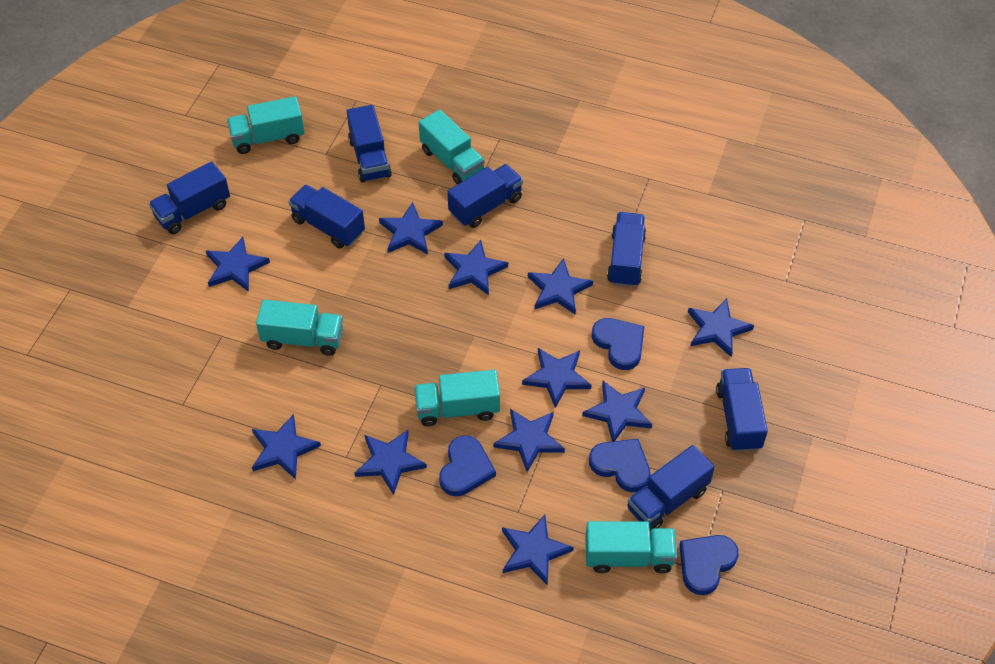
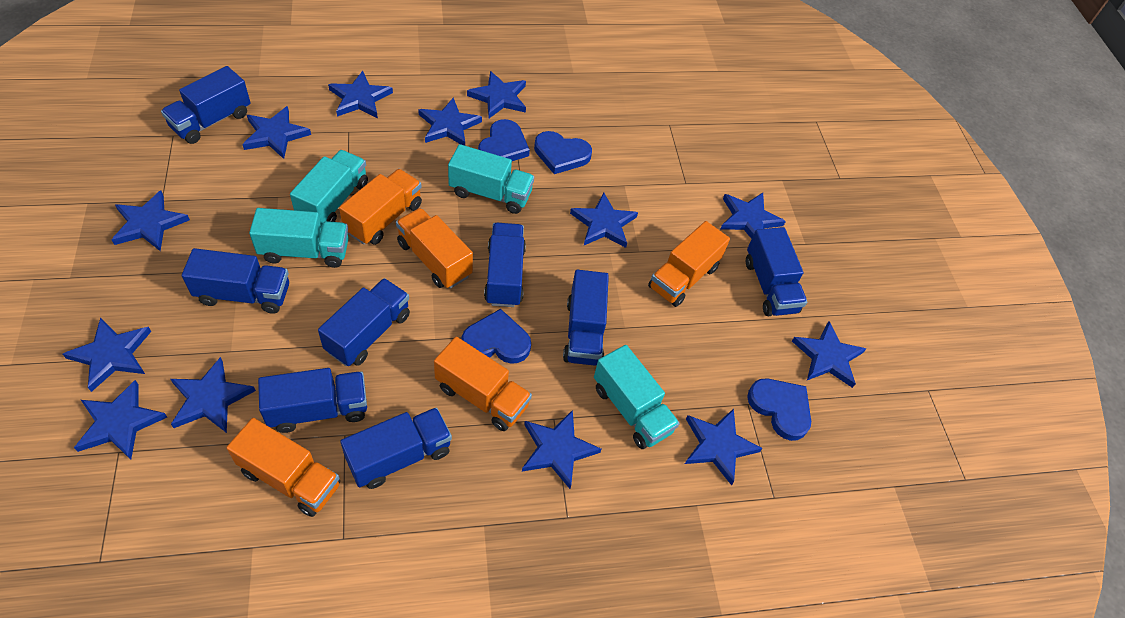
blue star: [206,237,270,292] [252,414,321,479] [354,430,427,495] [379,202,443,254] [444,240,508,295] [493,409,565,472] [502,515,574,585] [522,348,592,408] [528,258,593,314] [582,381,652,442] [688,298,754,357] = 11 -> [63,317,151,392] [74,380,167,460] [112,190,190,251] [171,357,256,433] [242,106,311,159] [328,71,393,118] [418,98,482,146] [467,71,526,118] [522,410,601,489] [570,192,638,248] [685,408,763,486] [721,193,786,239] [792,321,866,388] = 13
blue truck: [149,161,230,234] [288,185,365,248] [347,105,392,183] [447,164,523,228] [607,212,646,287] [627,445,715,531] [716,368,768,452] = 7 -> [161,66,251,144] [182,248,289,314] [258,368,367,433] [318,278,410,366] [340,407,452,489] [484,223,526,307] [563,270,609,366] [746,227,807,316] = 8
orange truck: none = 0 -> [226,418,340,517] [339,169,422,245] [396,208,473,289] [434,337,532,431] [648,221,730,307] = 5
turquoise truck: [227,96,305,154] [256,300,343,356] [414,370,500,426] [419,109,485,185] [585,521,677,573] = 5 -> [249,208,349,268] [290,150,368,226] [448,144,534,214] [594,345,680,449] = 4

